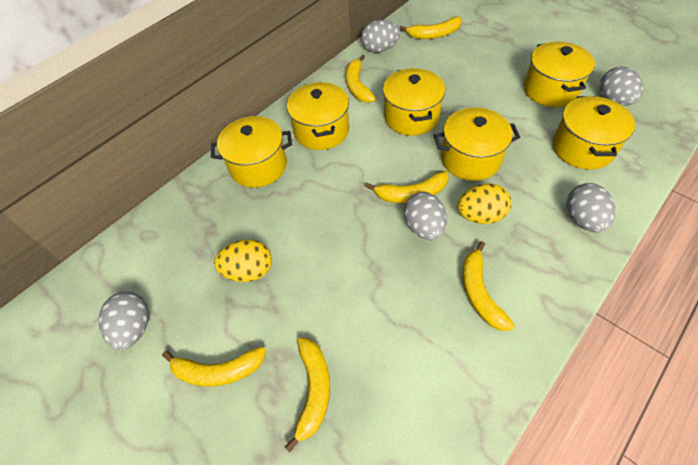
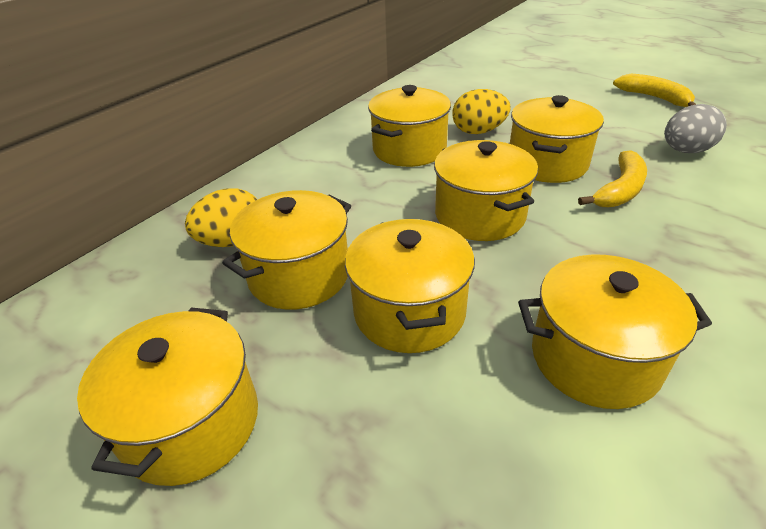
grey egg: [98,292,149,350] [361,20,400,53] [404,192,447,240] [566,183,615,233] [600,67,643,106] = 5 -> [664,104,727,153] = 1
yellow banana: [162,346,266,387] [285,337,330,452] [346,55,376,103] [365,171,449,203] [399,16,462,39] [463,241,515,331] = 6 -> [578,150,647,207] [613,74,696,107] = 2
yellow pot: [211,116,292,188] [287,82,349,150] [383,68,445,136] [434,108,520,181] [524,42,595,107] [553,96,635,170] = 6 -> [77,308,258,486] [222,190,351,310] [345,219,475,353] [368,85,451,167] [434,140,538,241] [510,95,604,183] [518,254,712,409] = 7

